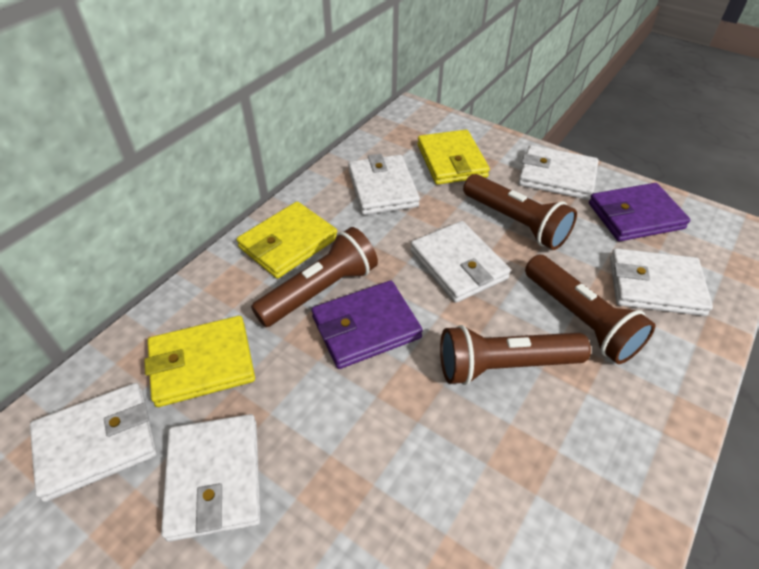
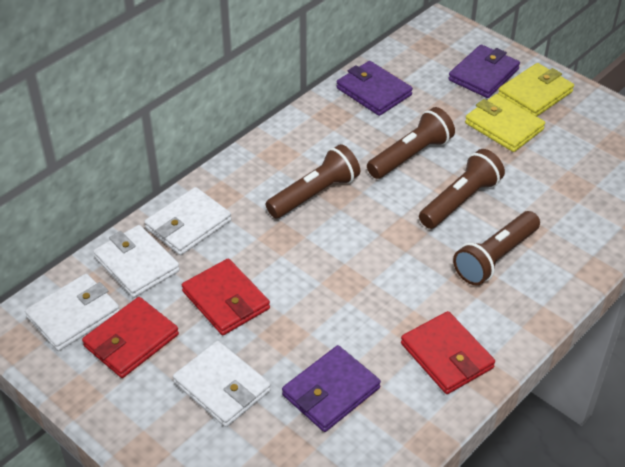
purple wallet: [311,280,423,369] [589,183,690,241] = 2 -> [282,345,381,432] [336,61,413,116] [448,45,520,98] = 3
red wallet: none = 0 -> [82,297,179,378] [182,258,270,335] [401,311,495,394] = 3
white wallet: [30,383,157,502] [161,414,261,542] [348,154,420,215] [410,221,511,303] [518,145,598,200] [610,248,713,316] = 6 -> [25,274,120,351] [93,225,180,298] [144,187,231,255] [173,341,271,427] = 4
yellow wallet: [144,316,255,407] [237,201,337,279] [417,130,490,185] = 3 -> [465,94,545,152] [498,63,574,116] = 2

